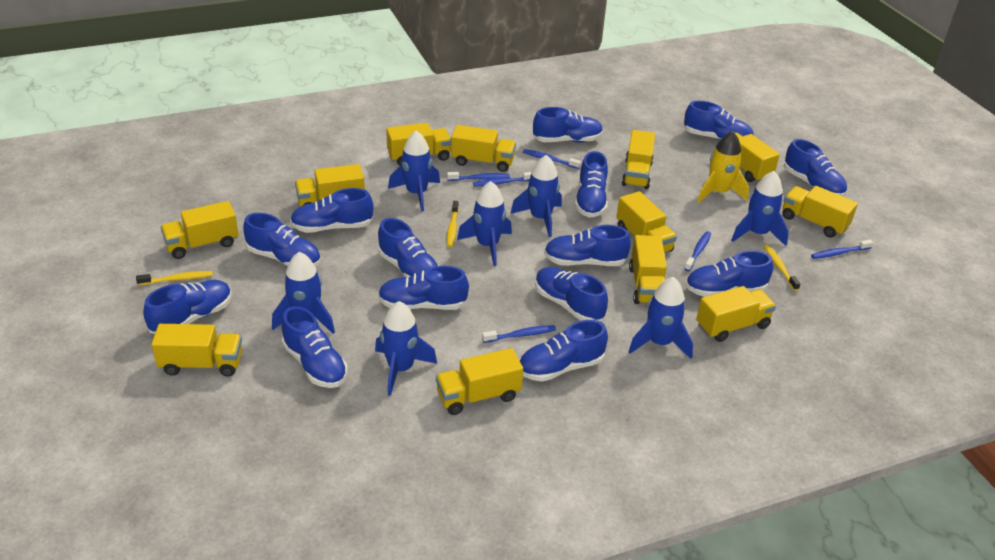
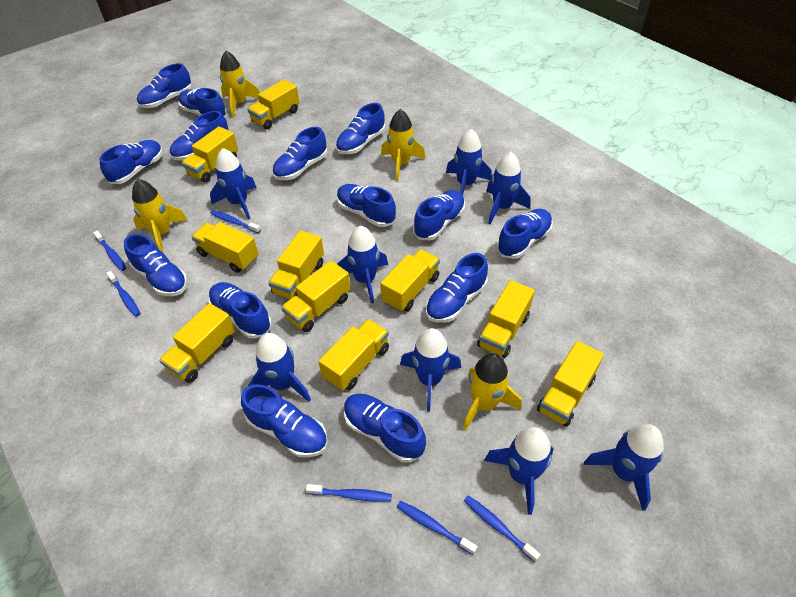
blue rocket: [272,252,335,334] [375,301,437,396] [388,131,440,212] [457,181,512,266] [510,155,562,237] [629,277,693,359] [731,171,789,246] = 7 -> [210,148,257,220] [248,333,311,402] [337,226,388,304] [400,328,461,412] [446,129,492,195] [484,427,554,515] [486,152,531,224] [584,424,664,511] = 8
yellow rocket: [697,131,749,203] = 1 -> [132,179,187,254] [220,51,260,118] [381,109,425,181] [463,353,522,431] = 4
yellow toothbrush: [136,271,213,285] [447,201,459,247] [764,245,800,291] = 3 -> none = 0
yellow truck: [151,324,242,377] [161,201,239,259] [295,164,365,207] [386,123,451,165] [436,348,523,415] [451,125,516,172] [616,191,677,253] [621,130,655,189] [629,235,667,304] [696,286,776,342] [720,133,780,182] [782,186,858,238] = 12 -> [159,303,235,383] [182,126,238,183] [191,222,258,273] [247,80,299,129] [268,230,324,299] [281,260,351,332] [318,319,389,391] [380,249,440,312] [477,280,535,358] [537,341,604,427] = 10

